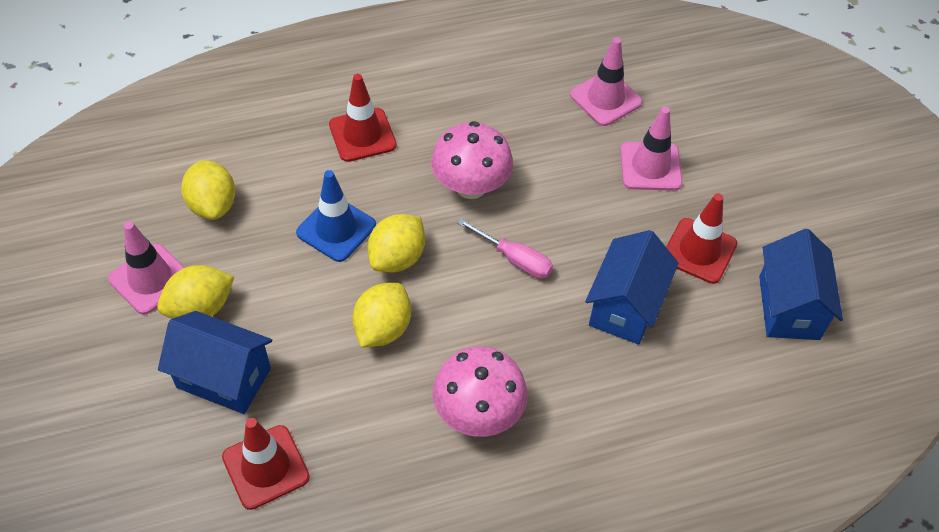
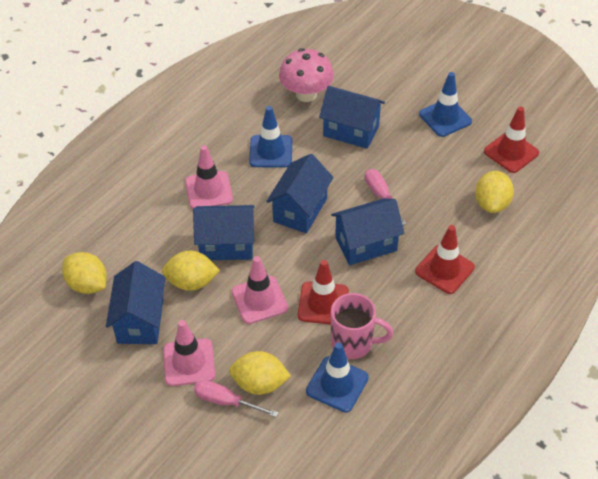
blue house: [158,311,272,414] [585,230,678,345] [759,229,843,340] = 3 -> [106,261,165,344] [193,205,255,260] [266,154,333,233] [319,86,385,149] [331,198,404,265] = 5
blue traffic cone: [296,170,376,262] = 1 -> [249,106,292,167] [306,342,369,413] [419,72,472,137] = 3
pink mug: none = 0 -> [331,293,393,359] = 1
pink mushroom: [431,121,513,199] [433,346,528,437] = 2 -> [279,48,334,102] = 1
pink screwdriver: [457,219,553,279] = 1 -> [194,380,278,417] [365,169,407,225] = 2

